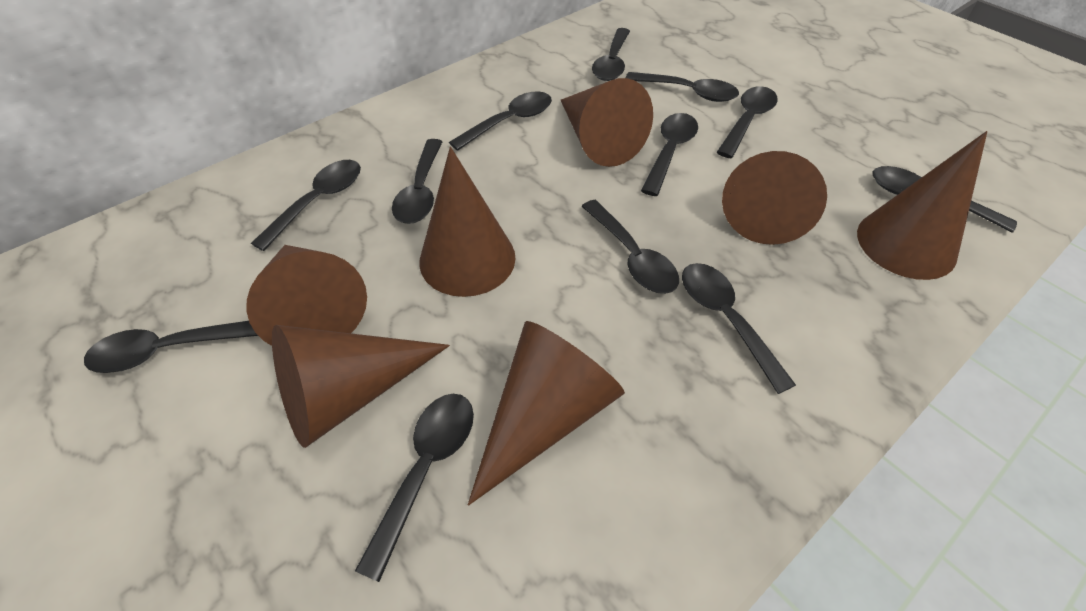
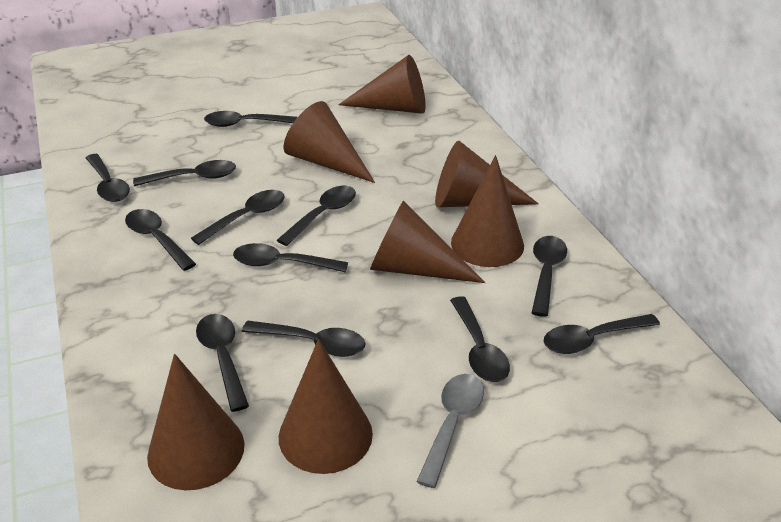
grey spoon: none = 0 -> [416,374,484,488] = 1

